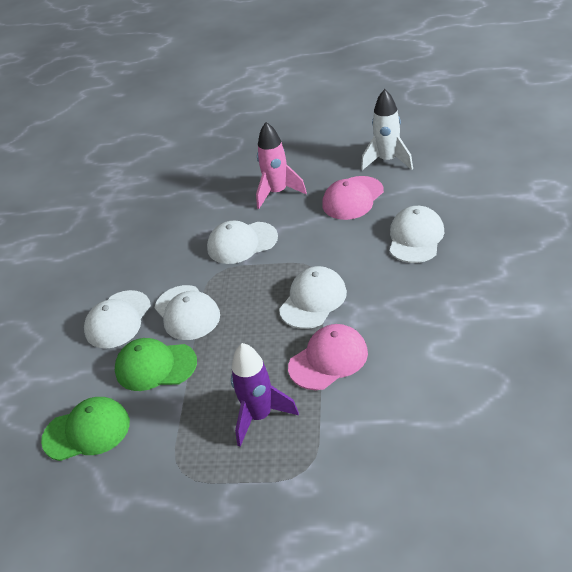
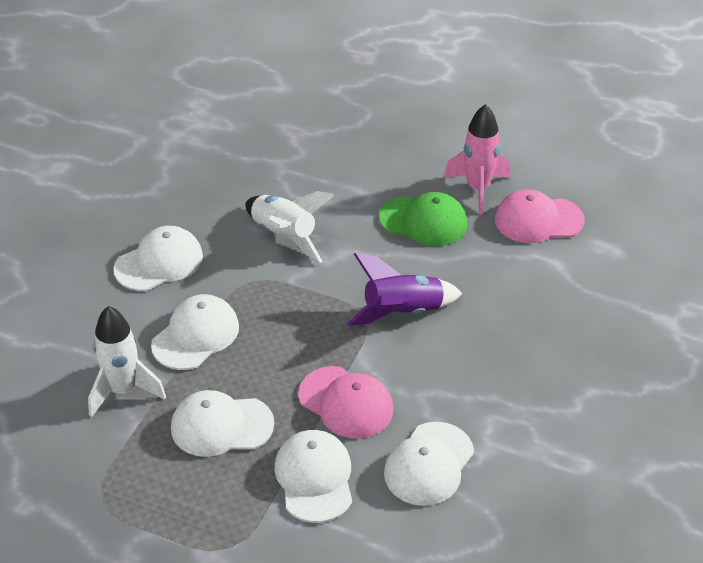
green cap: [41,397,130,461] [115,338,197,391] = 2 -> [379,192,468,246] = 1
white rocket: [361,89,413,170] = 1 -> [88,306,166,417] [245,191,334,263] = 2

